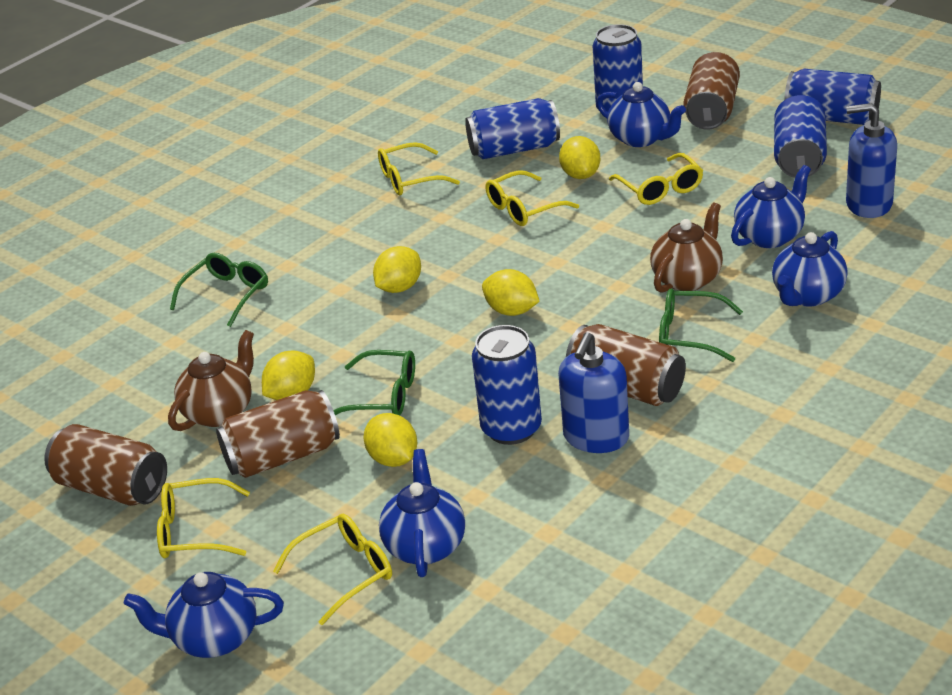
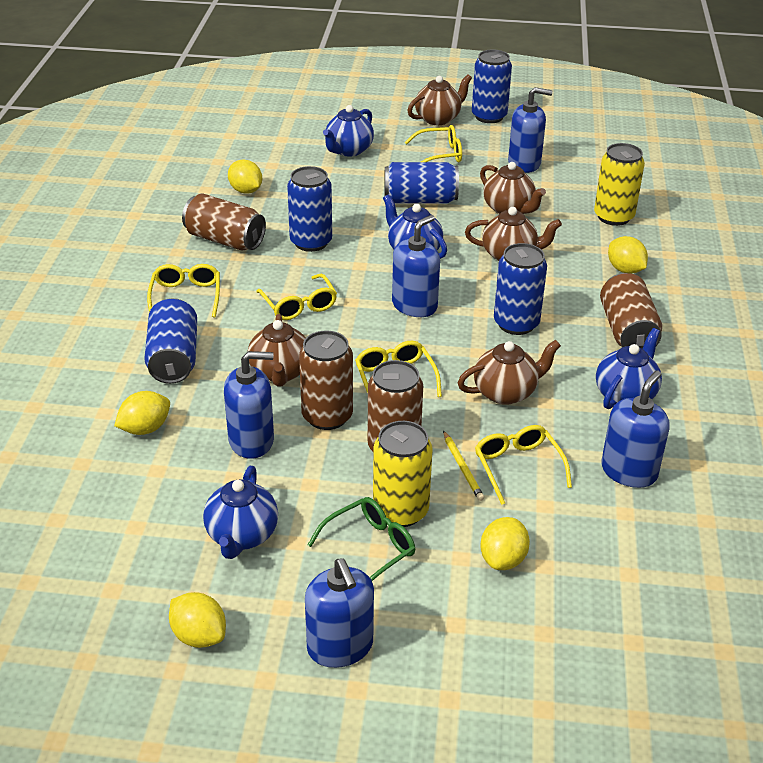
blue soap dispenser: [558,332,629,453] [846,103,897,218] = 2 -> [224,351,274,459] [305,559,374,668] [392,215,440,317] [508,87,553,173] [601,370,670,488] = 5
blue teapot: [124,572,284,658] [379,449,465,577] [597,82,686,147] [731,165,811,248] [772,231,848,307] = 5 -> [203,466,278,559] [323,105,374,156] [383,194,447,259] [596,328,662,409] = 4
brown teapot: [168,330,254,431] [650,203,723,293] = 2 -> [248,314,306,386] [407,74,472,125] [458,340,561,405] [465,207,562,261] [480,162,546,214] = 5
green glasses: [170,253,268,327] [333,350,415,415] [659,289,743,362] = 3 -> [308,497,415,581] = 1
yellow can: none = 0 -> [373,421,433,527] [594,143,645,226] = 2
yellow pencil: none = 0 -> [443,431,484,501] = 1

